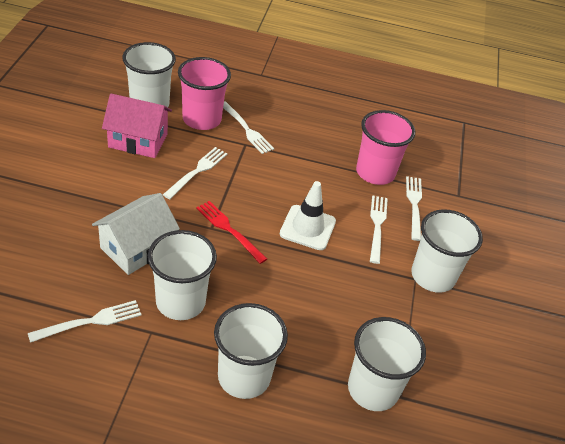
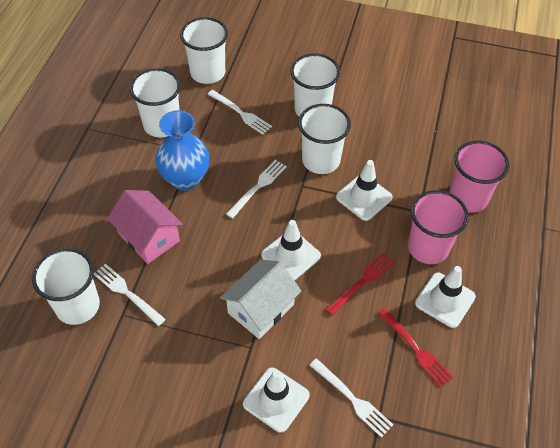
blue vase: none = 0 -> [155,110,210,191] = 1
red fork: [196,201,267,264] = 1 -> [325,252,396,316] [378,308,453,387] = 2
white fork: [28,300,142,343] [163,147,228,199] [223,101,274,154] [370,195,388,264] [406,176,422,241] = 5 -> [94,264,166,326] [208,90,272,135] [226,160,287,218] [310,358,393,438] = 4
white traffic cone: [280,181,336,250] = 1 -> [243,367,310,433] [261,220,321,281] [336,160,393,221] [415,266,476,328] = 4

